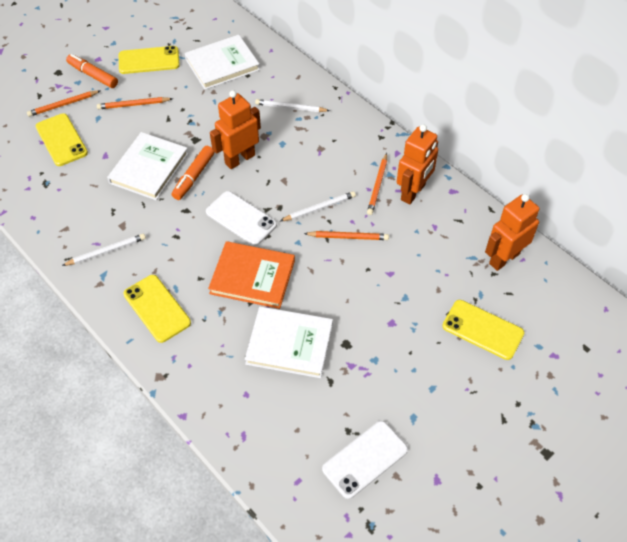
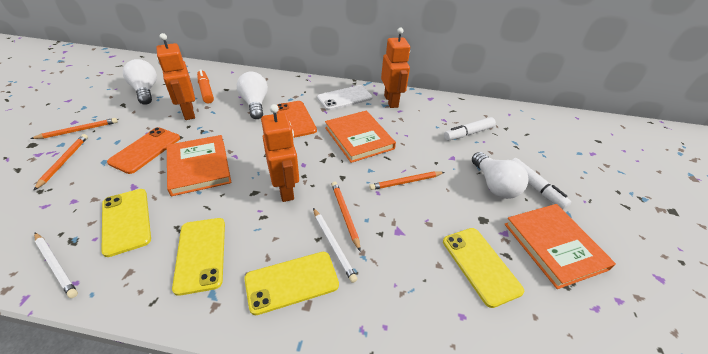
orange book: [208,241,295,309] = 1 -> [167,135,232,196] [325,111,396,163] [504,204,616,289] = 3
orange marker: [66,54,118,88] [172,146,214,200] = 2 -> [197,70,214,103] = 1
orange phone: none = 0 -> [107,127,180,174] [277,101,317,138] = 2
white book: [107,132,189,200] [185,35,260,90] [245,306,333,378] = 3 -> none = 0
white light bulb: none = 0 -> [123,59,157,105] [237,72,268,119] [472,152,529,199] = 3
white marker: none = 0 -> [444,117,496,140] [512,158,571,210] = 2
white pencil: [62,234,146,266] [255,99,330,112] [280,191,356,221] = 3 -> [34,233,78,298] [313,208,357,283] = 2
white phone: [206,191,277,246] [322,421,408,499] = 2 -> [317,85,373,110] = 1

